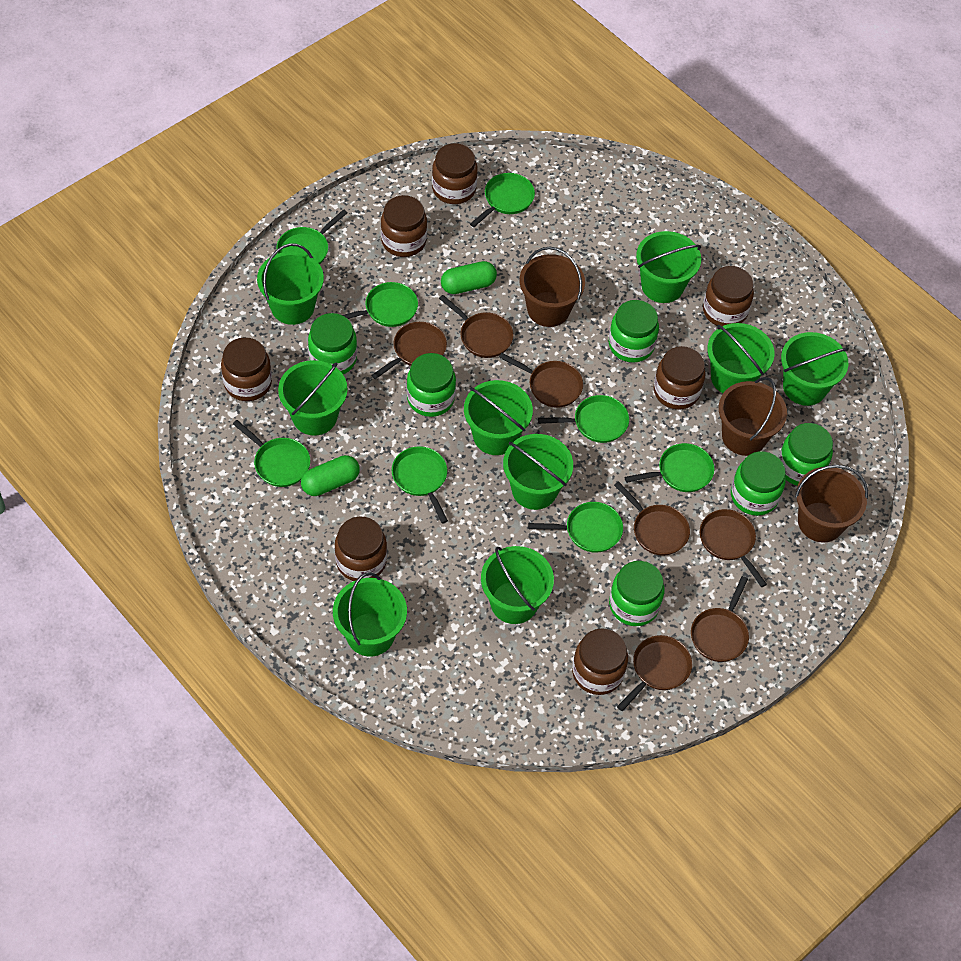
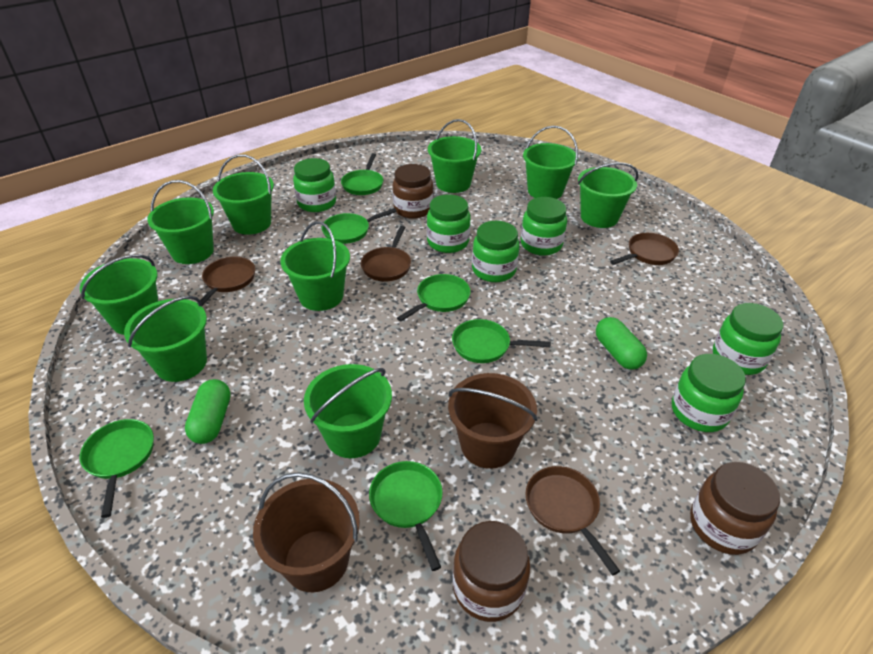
brown bucket: [519,247,585,327] [719,377,787,456] [795,465,868,543] = 3 -> [253,472,360,592] [448,373,537,469] = 2
brown jar: [221,337,272,401] [335,517,387,581] [381,195,427,257] [432,143,478,204] [572,628,628,695] [654,346,706,410] [703,266,754,326] = 7 -> [393,164,433,219] [453,521,530,622] [690,462,780,555] = 3
brown pan: [372,322,447,379] [439,295,514,358] [499,353,583,408] [614,481,690,556] [617,635,692,711] [691,576,749,662] [700,509,767,587] = 7 -> [200,257,255,306] [361,226,411,281] [525,466,620,575] [610,233,679,265] = 4
green pan: [233,420,310,487] [276,209,347,265] [343,282,418,327] [392,446,448,524] [470,173,535,227] [528,502,623,553] [538,395,629,443] [625,443,714,492] = 8 -> [80,419,154,518] [322,208,397,244] [341,153,383,195] [369,461,443,571] [397,274,471,322] [452,319,551,363] = 6

